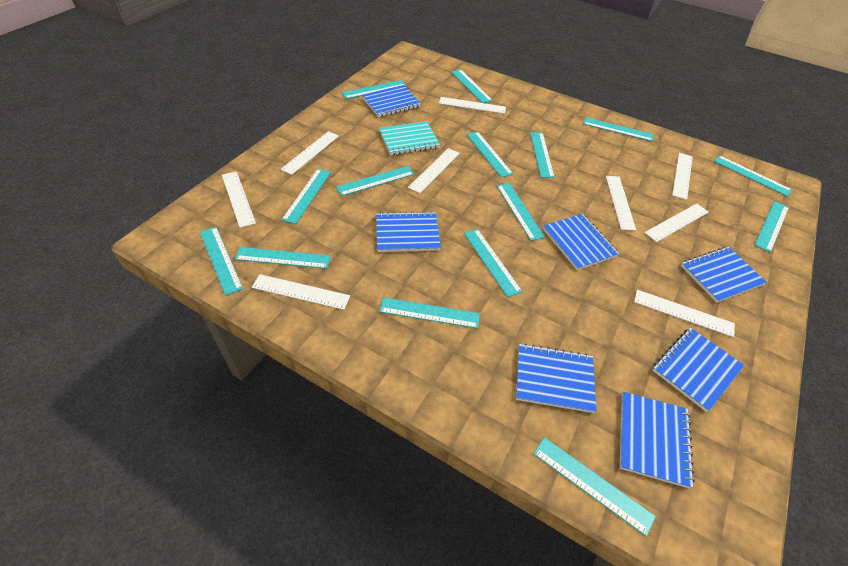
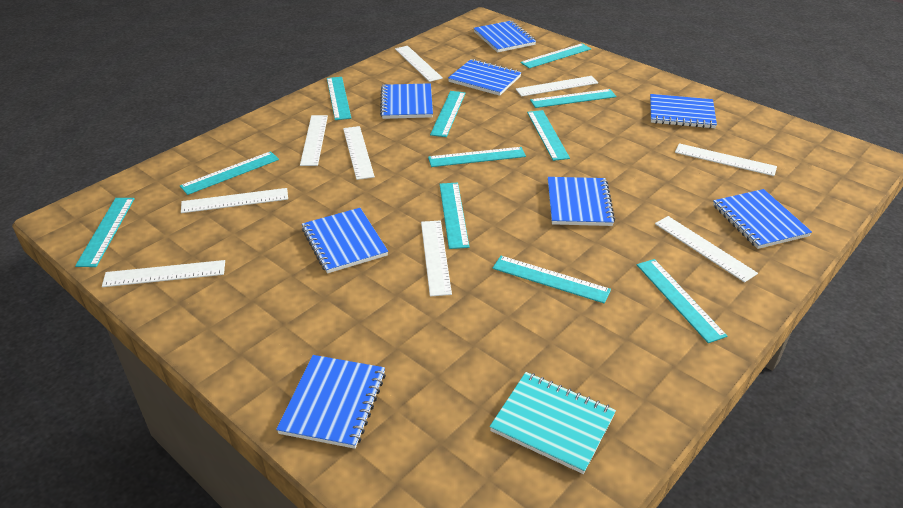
blue notebook: [362,85,421,117] [376,211,441,252] [516,343,596,413] [543,214,619,270] [620,392,695,488] [652,327,745,412] [681,247,767,303] = 7 -> [276,355,386,449] [302,208,388,274] [380,83,433,119] [448,59,522,96] [474,21,536,53] [548,177,615,226] [650,94,717,129] [713,189,812,249] = 8
turquoise ruler: [200,227,243,295] [235,247,331,269] [281,169,331,224] [336,166,414,196] [342,80,406,99] [379,297,480,329] [451,69,493,103] [464,229,523,297] [466,132,513,177] [497,183,545,241] [530,132,555,178] [533,437,656,537] [583,117,654,141] [714,155,792,196] [755,201,789,252] = 15 -> [75,198,135,267] [180,151,279,195] [327,77,351,120] [428,147,526,167] [430,91,465,137] [439,183,469,249] [492,256,611,304] [520,43,591,68] [527,110,570,161] [530,89,616,108] [637,259,727,343] = 11

